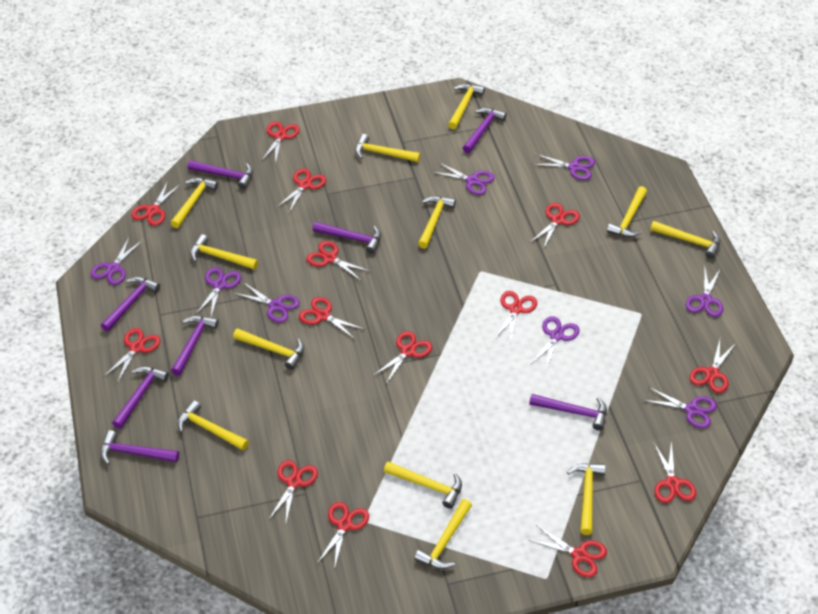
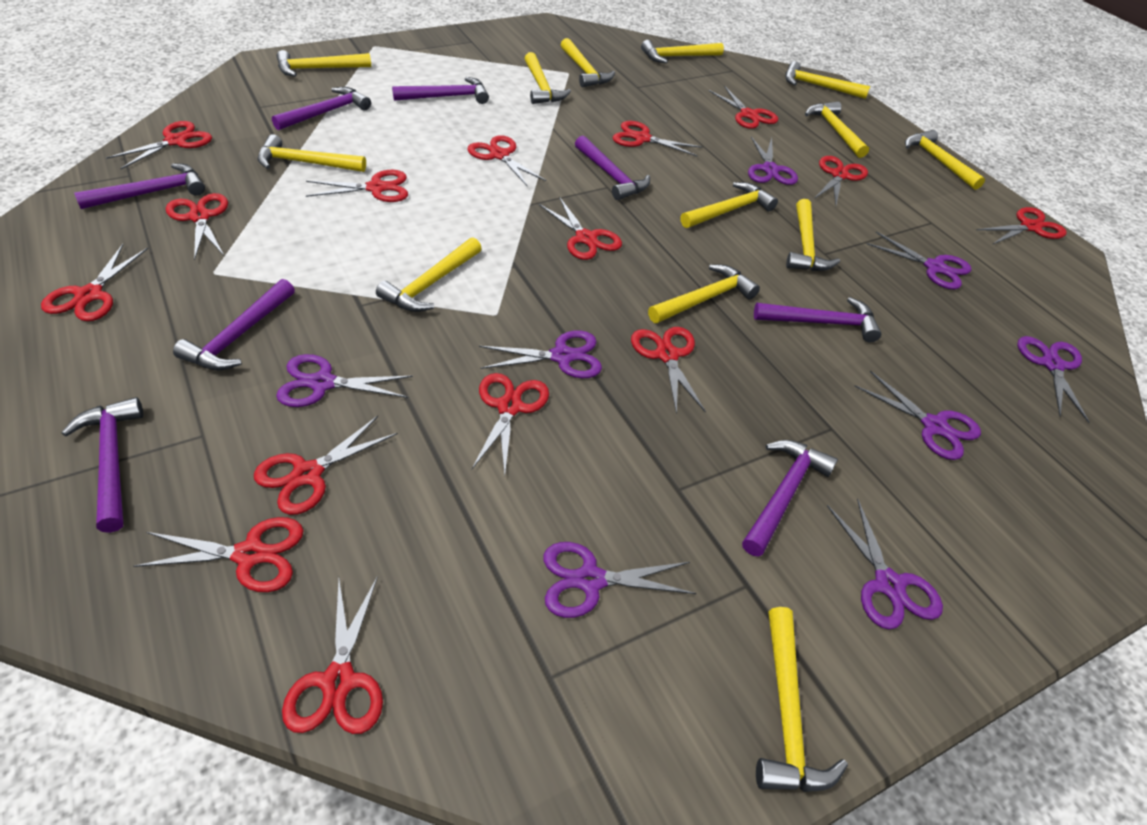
red scissors: [103,328,160,384] [131,181,181,226] [261,122,300,165] [268,460,318,522] [276,169,326,213] [299,297,365,339] [306,241,371,281] [317,502,369,570] [373,331,432,384] [494,291,537,344] [528,525,607,577] [529,203,580,249] [654,440,696,503] [690,340,736,393] = 14 -> [41,244,148,321] [106,121,212,169] [133,517,304,592] [166,193,228,260] [254,416,398,515] [282,576,383,734] [306,170,408,202] [467,135,546,186] [472,373,549,475] [539,198,622,260] [612,121,702,156] [631,327,706,415] [709,86,778,129] [814,156,868,205] [976,207,1067,245] = 15
yellow hammer: [171,178,218,228] [177,400,249,450] [190,234,258,270] [233,328,304,370] [355,134,421,162] [384,461,462,509] [414,499,472,569] [418,196,456,249] [448,84,485,129] [567,463,606,535] [607,186,647,237] [650,221,721,259] = 12 -> [257,134,366,172] [277,50,371,77] [376,238,482,312] [524,52,571,104] [561,38,615,87] [641,40,724,63] [648,264,760,323] [680,182,778,228] [756,607,848,792] [785,61,870,99] [786,199,840,271] [805,101,869,158] [905,130,985,190] = 13

